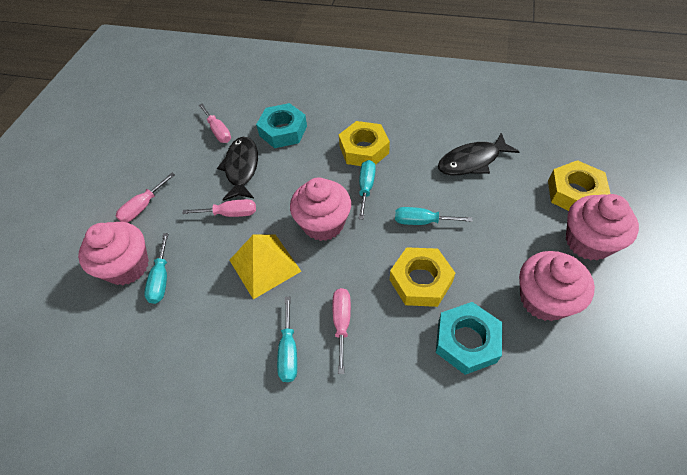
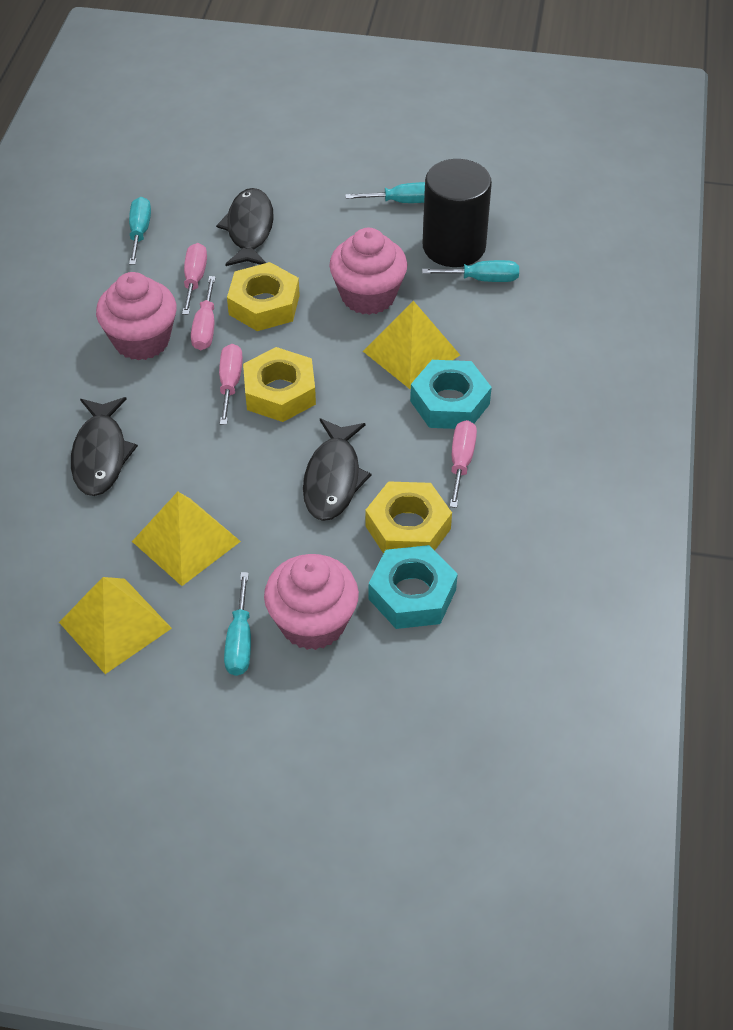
black cylinder: none = 0 -> [423,159,492,267] = 1
black fish: [217,137,258,201] [438,133,520,175] = 2 -> [71,397,138,496] [216,188,274,266] [303,418,372,521] = 3
pink cupcake: [78,222,149,285] [290,178,351,241] [519,251,595,321] [566,194,639,260] = 4 -> [96,272,176,360] [264,554,359,650] [329,228,407,315] = 3
yellow pyramid: [230,235,301,299] = 1 -> [59,577,172,674] [132,492,241,586] [363,301,460,389] = 3

